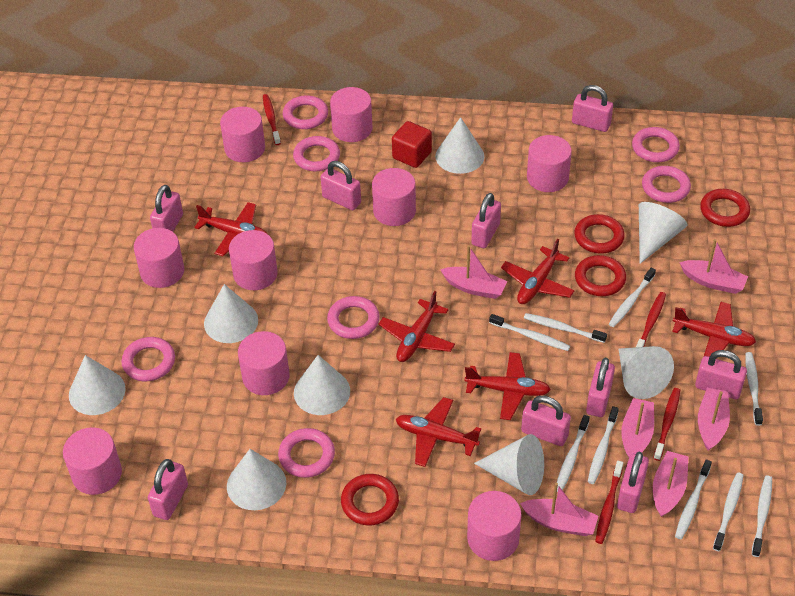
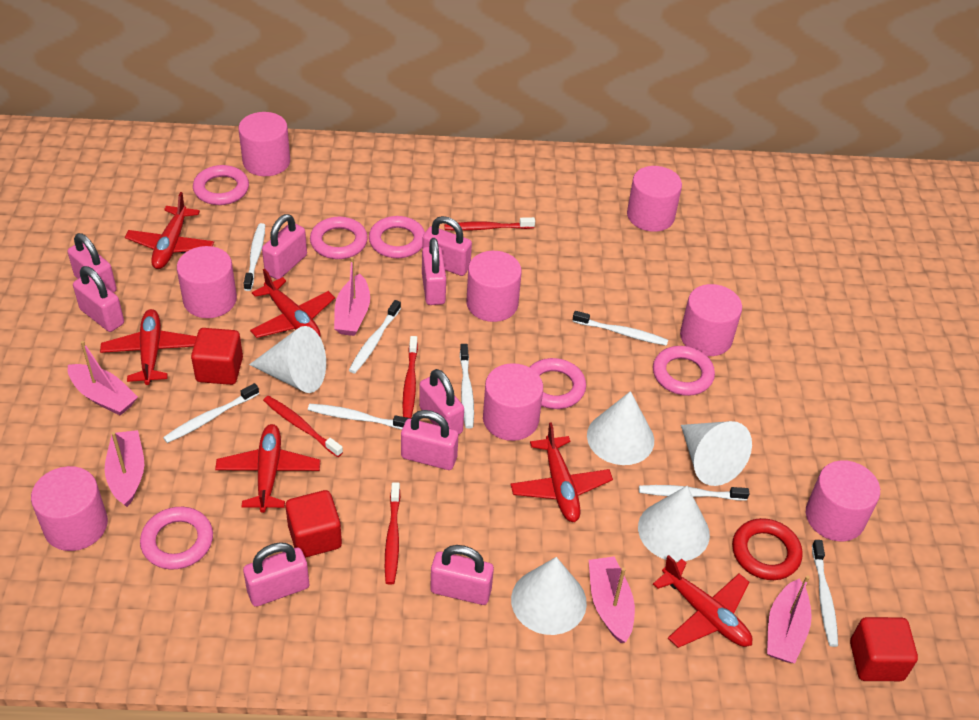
pink boat: [440,245,507,299] [520,483,598,536] [621,398,654,457] [653,451,688,517] [679,239,748,294] [698,388,730,451] = 6 -> [68,341,138,415] [104,430,144,507] [334,257,370,336] [589,556,635,643] [767,575,812,663] = 5
pink cylinder: [63,427,122,495] [134,228,184,288] [220,107,265,162] [229,230,278,290] [238,331,290,395] [330,87,372,142] [372,168,416,226] [467,491,522,561] [527,135,572,192] = 9 -> [31,466,108,551] [177,246,237,318] [239,112,290,176] [466,251,522,322] [483,363,543,441] [627,166,682,232] [680,284,742,356] [806,460,880,541] = 8
pink ring: [121,337,175,381] [278,428,335,478] [283,95,328,129] [293,136,340,171] [327,296,380,339] [632,127,680,162] [642,166,691,203] = 7 -> [140,507,213,570] [193,165,249,205] [310,217,368,259] [369,216,425,258] [530,358,586,409] [653,346,715,396] = 6
red cube: [392,121,432,168] = 1 -> [191,328,243,385] [285,490,342,558] [850,617,918,681] = 3
red ring: [341,474,399,525] [574,214,625,254] [575,255,626,296] [700,189,750,227] = 4 -> [732,518,803,580] = 1
white cone: [69,355,126,415] [204,284,258,343] [227,449,286,510] [294,355,350,415] [435,117,485,174] [474,434,544,495] [619,346,674,399] [639,202,687,264] = 8 -> [249,326,326,393] [511,557,587,635] [587,391,654,465] [638,486,710,562] [681,421,752,486] = 5
white toothbrush: [489,314,570,351] [524,313,607,343] [557,415,590,492] [588,406,619,484] [609,267,656,327] [675,459,712,539] [713,472,744,551] [745,352,763,426] [752,476,772,557] = 9 -> [163,383,259,443] [244,223,265,291] [308,404,411,429] [349,300,401,374] [460,344,474,429] [573,311,668,346] [639,485,749,500] [812,540,838,647] = 8

